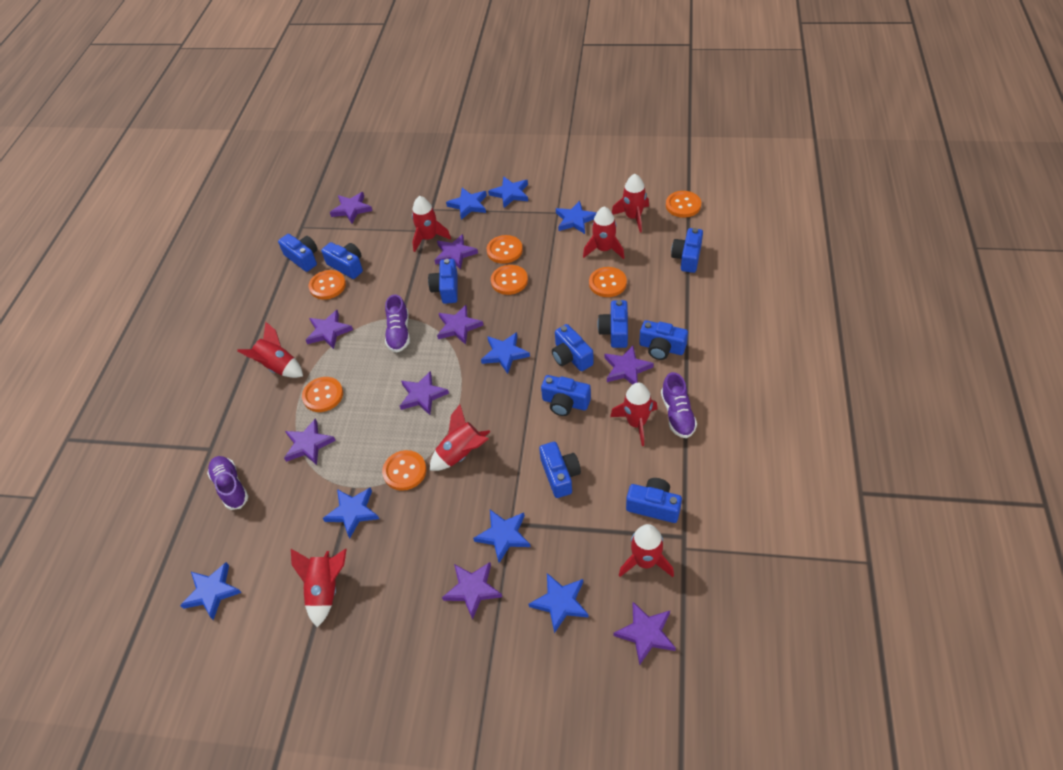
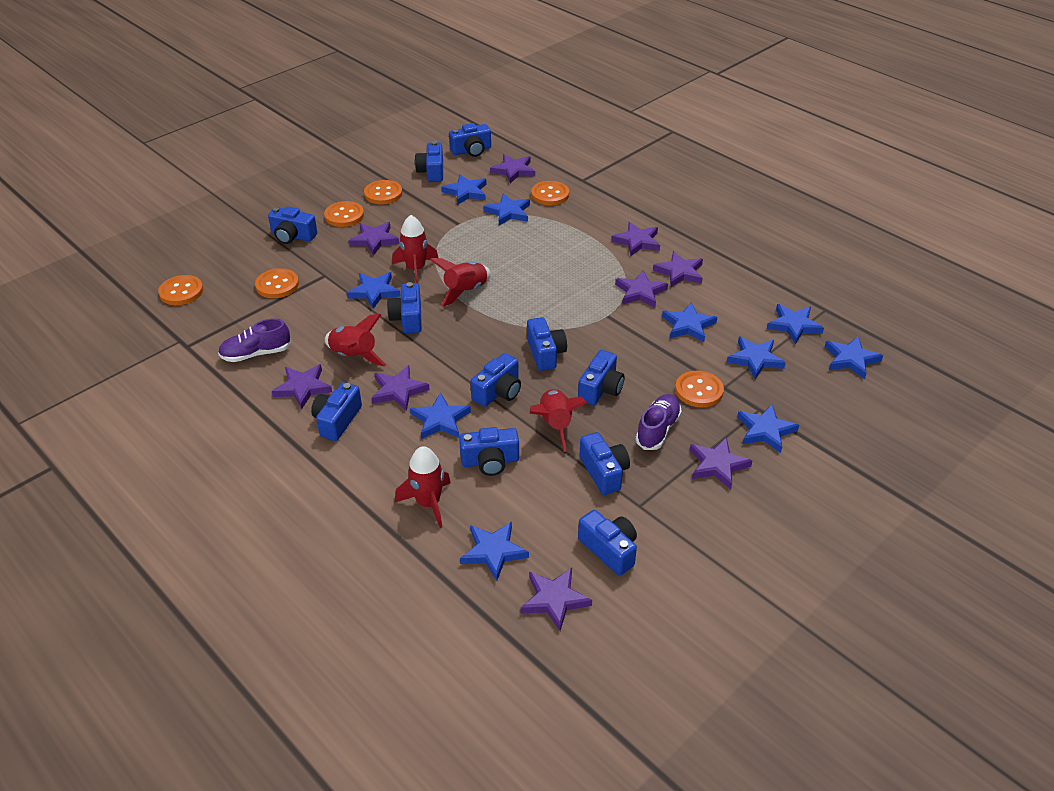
blue camera: [278,234,318,272] [321,242,363,279] [428,259,458,304] [539,442,581,498] [541,375,591,416] [552,324,594,371] [597,300,628,348] [626,478,682,523] [639,320,688,360] [671,228,703,273] = 10 -> [268,206,317,244] [311,382,362,441] [387,282,422,333] [415,141,443,182] [449,123,491,157] [459,427,519,476] [470,353,521,407] [527,317,567,371] [578,350,625,405] [578,510,637,576] [580,432,630,495] = 11
blue star: [180,562,242,620] [323,487,379,538] [446,188,487,220] [473,510,530,563] [481,332,530,374] [488,176,528,208] [529,573,589,633] [556,201,596,234] = 8 -> [347,272,401,309] [410,392,471,439] [441,174,486,205] [460,522,529,581] [484,193,530,225] [662,302,717,342] [726,336,786,379] [737,404,799,453] [767,304,824,344] [825,336,883,379] = 10
orange button: [302,377,343,412] [309,270,346,300] [382,450,426,491] [487,235,523,264] [491,265,528,295] [589,267,627,297] [666,191,701,218] = 7 -> [158,275,203,305] [255,268,299,298] [324,201,364,227] [364,180,403,205] [531,181,569,205] [675,371,724,408] = 6
purple shoe: [207,456,248,510] [385,294,410,353] [661,372,697,438] = 3 -> [218,318,291,362] [635,394,682,450] = 2
red rocket: [237,322,303,378] [291,549,347,627] [412,196,451,252] [430,405,490,471] [583,206,624,259] [610,383,657,446] [612,174,649,232] [619,524,674,577] = 8 -> [325,314,386,366] [392,215,438,283] [395,446,451,528] [430,258,491,307] [530,389,587,452] = 5

